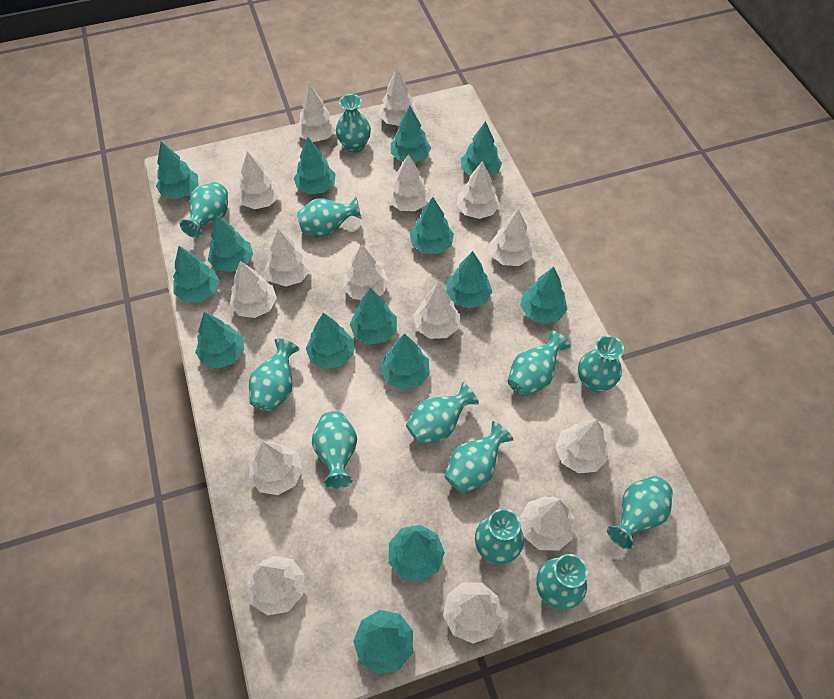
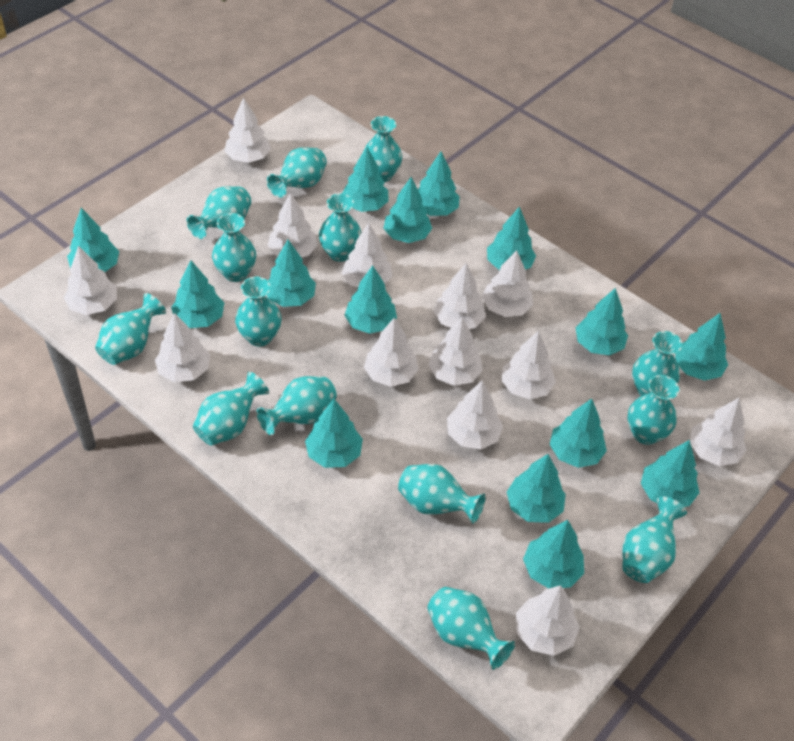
turquoise vase: [180,182,228,238] [249,338,299,412] [297,197,362,236] [312,411,357,489] [336,94,371,153] [406,382,479,445] [444,421,514,494] [475,508,524,565] [508,330,571,397] [536,554,588,610] [578,335,624,392] [607,476,673,550] = 12 -> [95,293,166,365] [186,186,251,239] [193,372,269,446] [212,213,256,282] [235,277,282,346] [256,376,337,435] [267,147,327,197] [319,193,361,262] [363,116,402,182] [398,464,486,524] [427,587,515,670] [622,497,687,583] [627,375,679,445] [632,331,683,396] = 14
white tree: [230,261,277,318] [237,151,279,209] [246,556,304,615] [249,441,303,495] [265,229,310,287] [296,85,336,142] [343,244,389,300] [379,69,418,126] [388,154,430,211] [413,282,461,339] [443,582,503,643] [457,161,500,219] [489,209,534,266] [519,496,575,551] [555,419,608,473] = 15 -> [64,246,117,315] [155,313,210,382] [224,97,271,163] [268,193,318,258] [342,223,393,288] [364,318,419,387] [428,317,483,386] [434,263,486,329] [447,381,503,449] [482,250,533,317] [501,331,556,400] [516,585,580,656] [690,398,746,466] = 13

